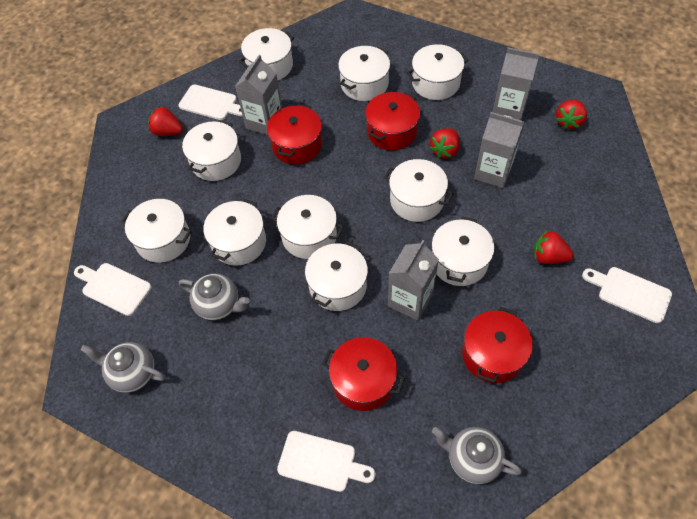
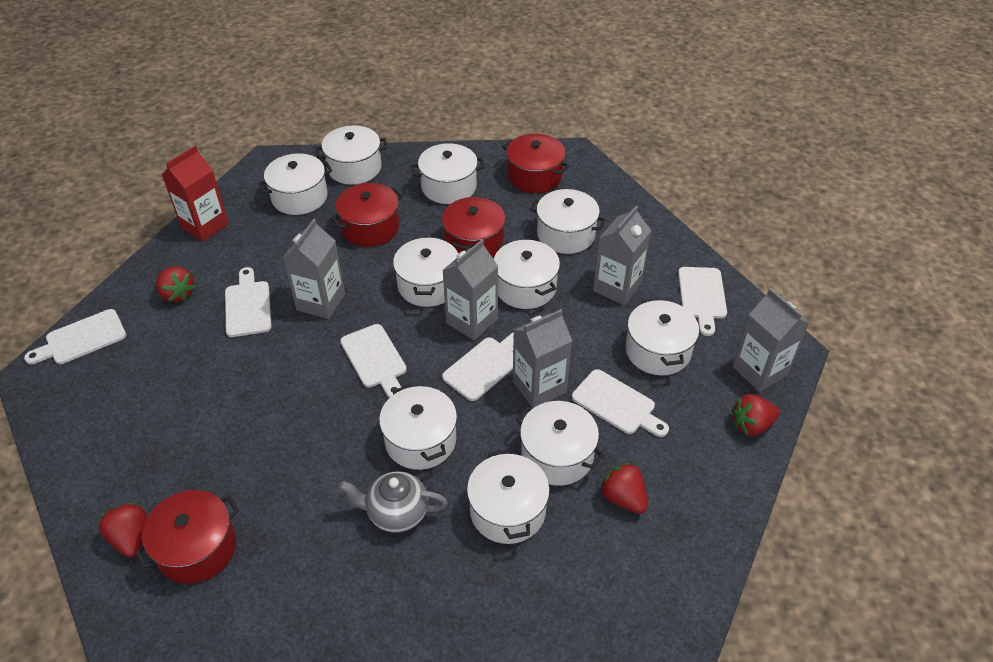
grey carton: [235,55,282,135] [388,240,439,320] [474,112,524,188] [493,47,540,120] = 4 -> [283,219,345,319] [443,239,498,341] [513,309,572,408] [593,205,651,305] [733,288,809,392] = 5
grey teapot: [81,342,165,393] [179,274,250,320] [432,427,522,484] = 3 -> [339,471,448,533] = 1
red carton: none = 0 -> [161,146,229,242] = 1
white cutting board: [74,263,152,316] [179,84,243,120] [277,431,375,492] [582,267,672,323] = 4 -> [24,309,126,364] [225,267,272,337] [340,324,407,398] [442,332,514,401] [572,369,669,437] [678,267,727,336] = 6

